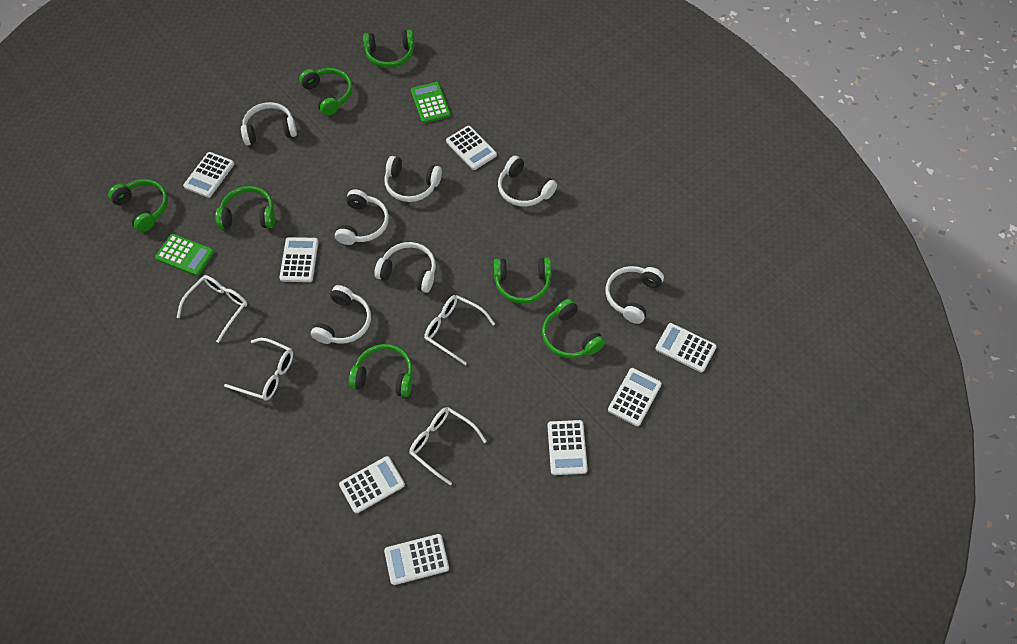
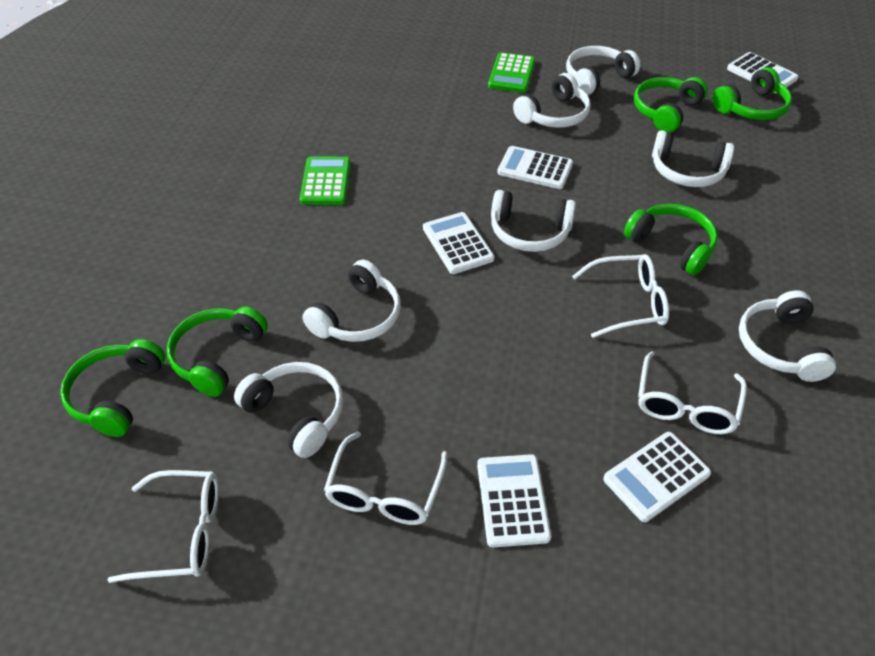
green headphones: [108,179,168,232] [215,186,275,229] [299,68,352,116] [349,344,413,397] [363,30,414,68] [494,258,551,304] [542,299,605,358] = 7 -> [60,339,165,437] [167,307,268,397] [624,204,718,275] [634,77,708,132] [712,67,792,120] = 5
white calculator: [183,152,234,198] [279,237,318,282] [339,456,405,514] [384,534,449,585] [446,126,497,170] [547,420,588,475] [608,368,662,426] [655,323,717,372] = 8 -> [423,212,494,274] [477,454,551,547] [497,146,573,189] [603,432,711,522] [727,52,799,93] = 5

